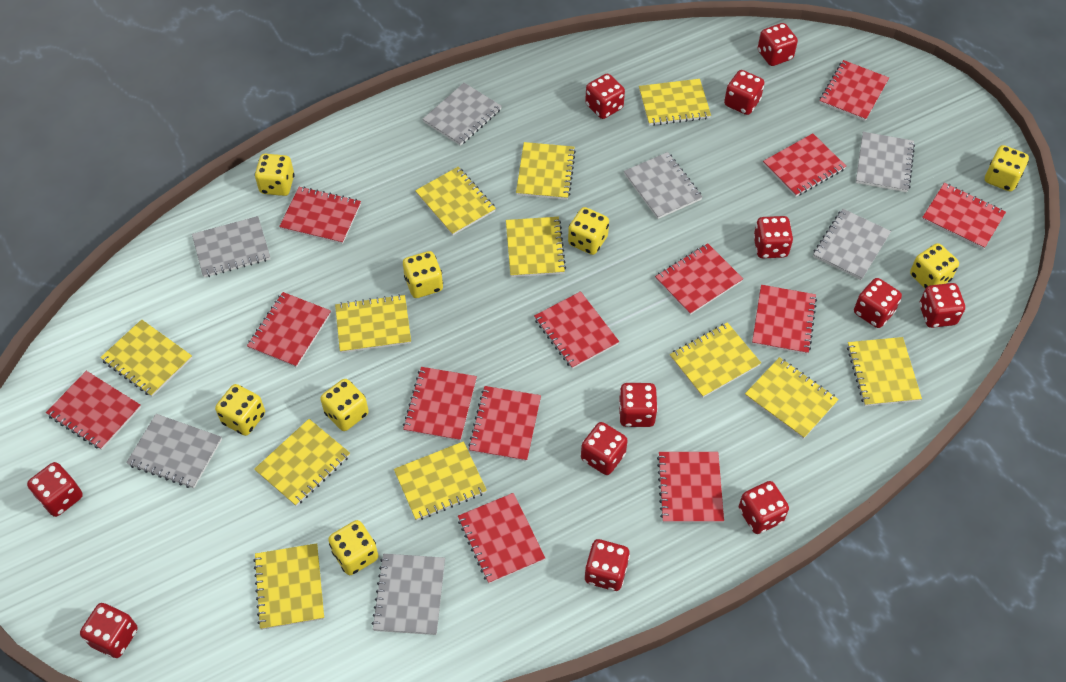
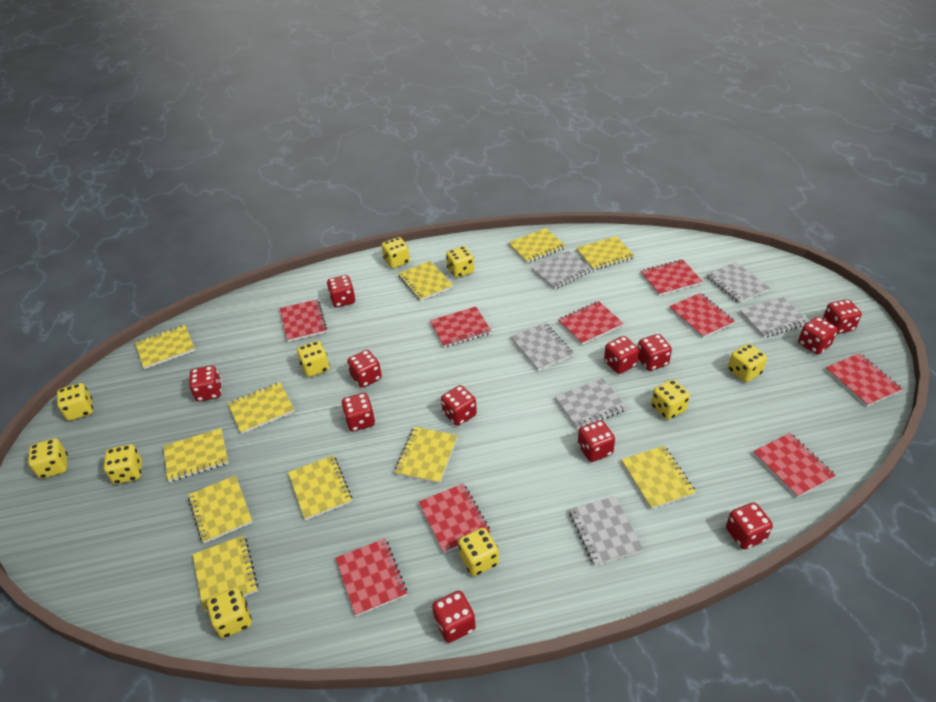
grey notebook: [126,414,222,488] [192,216,270,277] [371,554,445,635] [423,83,502,146] [624,152,702,219] [813,209,891,280] [856,132,915,192] = 7 -> [511,323,574,371] [532,251,592,289] [555,378,627,429] [569,496,644,566] [706,262,770,303] [740,297,809,338] = 6
red notebook: [46,371,141,450] [247,292,331,368] [279,186,361,244] [403,367,477,441] [458,493,545,584] [468,386,541,462] [534,291,619,369] [655,243,743,315] [657,452,724,523] [752,285,817,354] [763,133,846,197] [820,60,889,121] [922,183,1006,250] = 13 -> [280,299,327,342] [336,539,407,616] [419,483,490,553] [430,307,491,348] [558,301,624,345] [641,260,703,296] [669,293,735,338] [753,433,836,497] [826,353,902,406] = 9
yellow dice: [215,384,265,436] [255,154,295,196] [320,379,369,431] [328,520,378,575] [403,251,443,298] [568,207,609,255] [910,243,959,289] [985,145,1029,192] = 8 -> [28,438,68,479] [57,383,93,421] [104,444,142,484] [207,587,252,638] [297,341,330,377] [382,237,410,268] [446,246,474,278] [458,528,499,576] [651,379,690,420] [728,343,767,382] = 10
yellow notebook: [100,319,192,397] [253,543,324,630] [254,419,350,506] [335,295,411,353] [394,441,487,521] [415,167,496,236] [506,217,566,277] [516,142,576,200] [639,79,711,126] [670,322,761,398] [745,357,839,439] [847,337,922,406] = 12 -> [135,325,195,369] [163,428,228,482] [188,475,253,544] [193,535,258,612] [228,382,295,434] [288,455,352,520] [394,427,458,484] [398,261,453,301] [508,228,566,263] [576,236,635,271] [621,446,696,509] = 11

